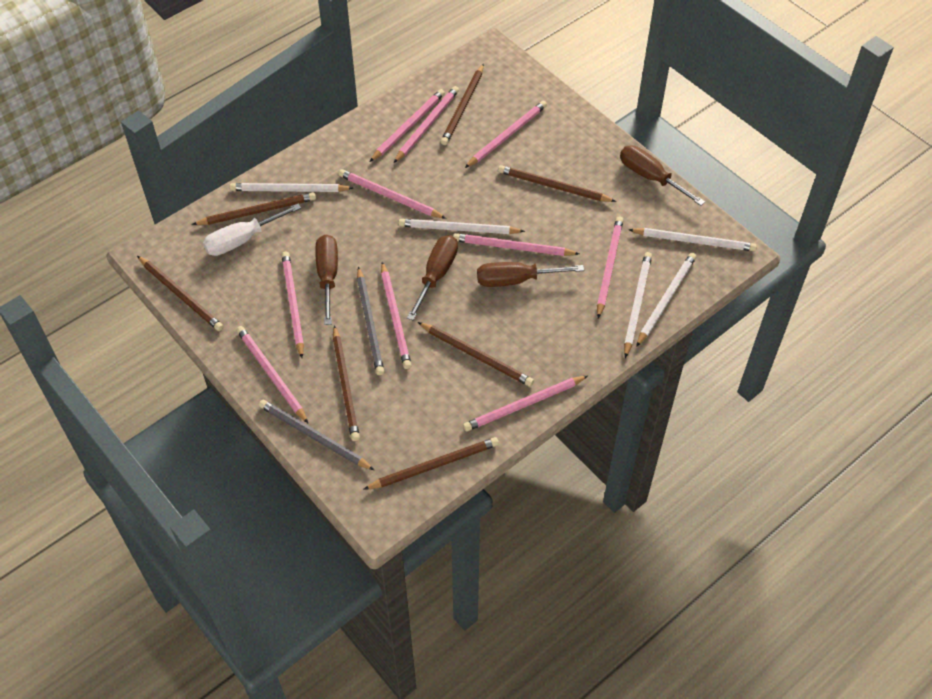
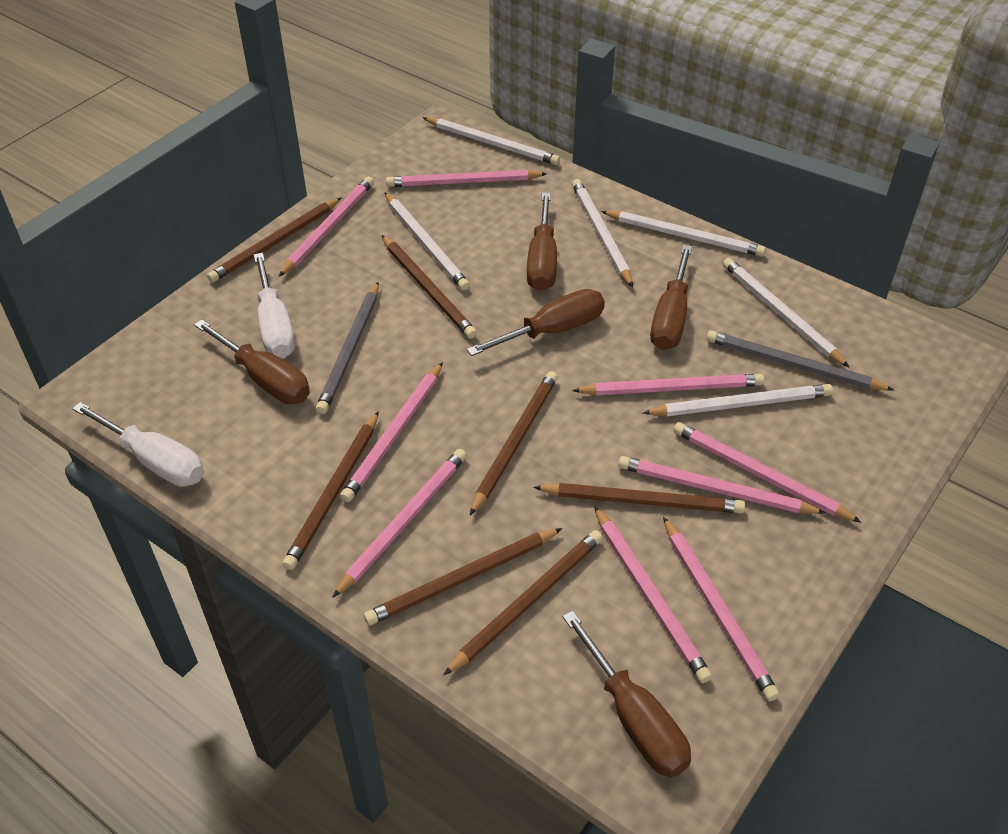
brown screwdriver: [315,235,338,325] [407,235,458,321] [477,262,584,287] [620,145,705,206] = 4 -> [194,319,310,404] [467,289,605,356] [527,192,557,291] [562,610,691,777] [650,245,692,350] = 5
pink pencil: [236,326,308,423] [281,252,304,358] [338,169,446,219] [370,89,445,162] [381,262,412,369] [394,86,459,163] [453,233,579,256] [463,376,588,432] [465,101,547,168] [597,216,624,318] = 10 -> [278,177,374,277] [332,449,467,598] [340,362,443,502] [386,170,547,187] [572,374,764,395] [594,506,712,683] [618,456,826,514] [663,517,780,701] [673,422,862,523] = 9
white pencil: [230,183,353,192] [398,219,525,234] [624,252,652,358] [628,228,757,251] [636,253,697,347] = 5 -> [384,192,470,290] [422,117,560,165] [572,179,633,287] [601,211,766,257] [643,384,833,416] [723,258,850,368] = 6
white screwdriver: [203,204,301,256] = 1 -> [72,402,204,487] [254,253,295,359] = 2

